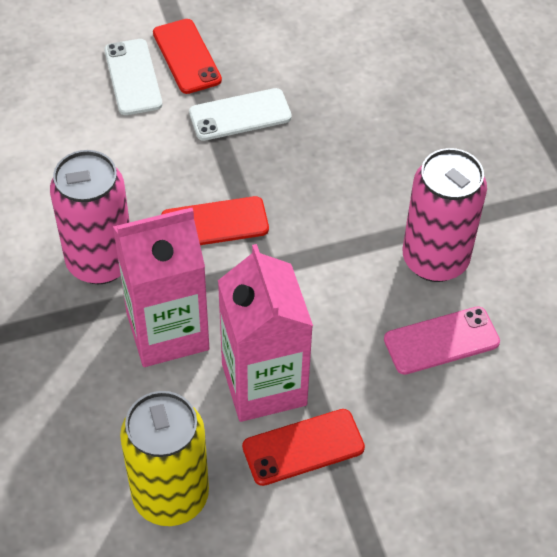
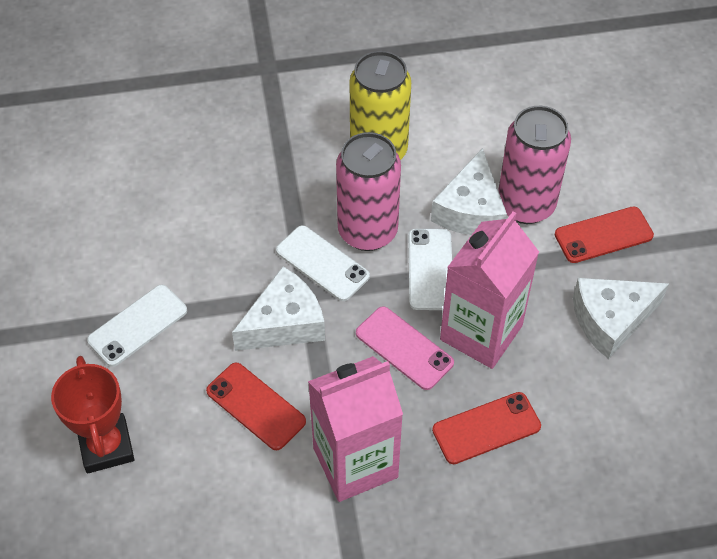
red trophy: none = 0 -> [51,356,134,473] = 1
white cheese: none = 0 -> [232,266,325,351] [431,148,507,235] [573,278,669,359] = 3
white phone: [104,39,162,115] [189,88,292,141] = 2 -> [87,285,187,367] [276,225,370,301] [408,229,452,310] = 3

